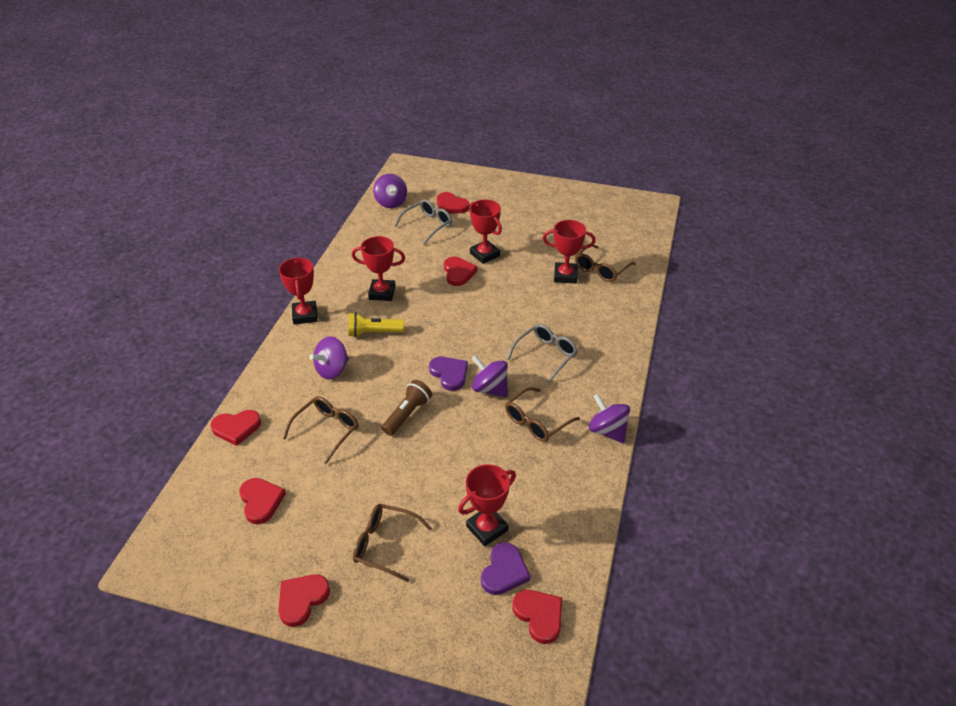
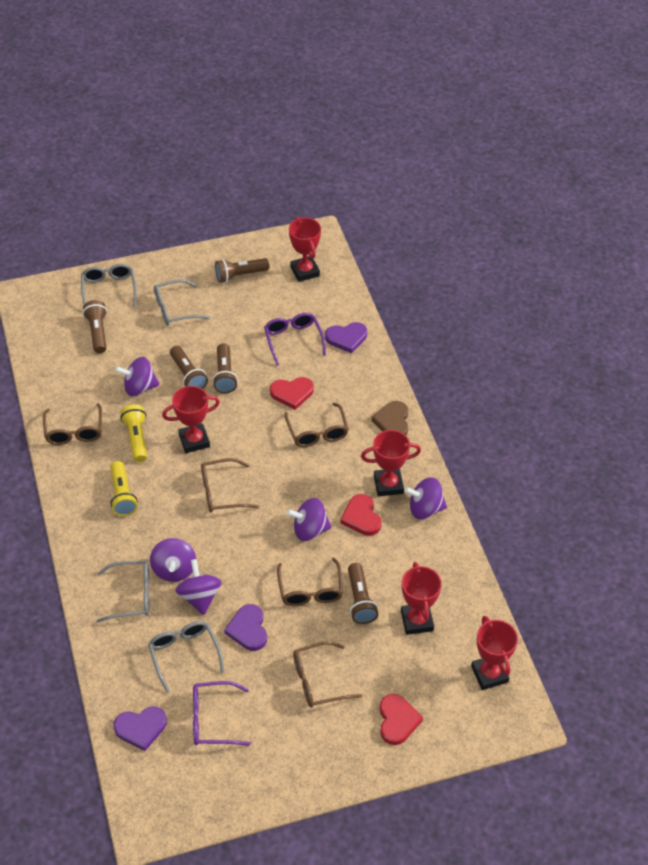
brown flashlight: [382,380,432,436] = 1 -> [83,300,107,353] [170,346,208,389] [212,343,238,393] [215,258,269,283] [348,563,378,624] = 5
brown glasses: [283,396,359,464] [353,504,432,582] [505,387,580,442] [575,244,636,282] = 4 -> [43,403,102,445] [201,458,259,513] [277,558,343,606] [284,402,349,447] [293,641,362,708] = 5
brown heart: none = 0 -> [371,401,408,435] = 1
grey glasses: [394,199,452,245] [507,324,578,384] = 2 -> [81,264,137,307] [97,561,149,623] [148,621,225,693] [154,279,210,326] = 4
purple glasses: none = 0 -> [193,681,251,746] [264,313,326,366] = 2
purple heart: [429,357,468,391] [481,542,530,595] = 2 -> [114,707,167,751] [224,604,267,651] [325,322,367,353] = 3
purple spinning top: [309,336,349,379] [373,174,407,208] [472,355,508,397] [589,394,630,443] = 4 -> [115,357,160,396] [150,538,196,582] [175,559,222,615] [286,498,332,541] [404,477,447,519] = 5
red heart: [210,410,261,446] [239,478,286,524] [278,574,330,627] [437,192,469,214] [444,257,477,286] [513,590,562,644] = 6 -> [270,377,314,410] [340,494,382,536] [379,694,423,745] = 3
yellow flashlight: [349,312,404,337] = 1 -> [110,461,138,516] [120,404,147,462] = 2

